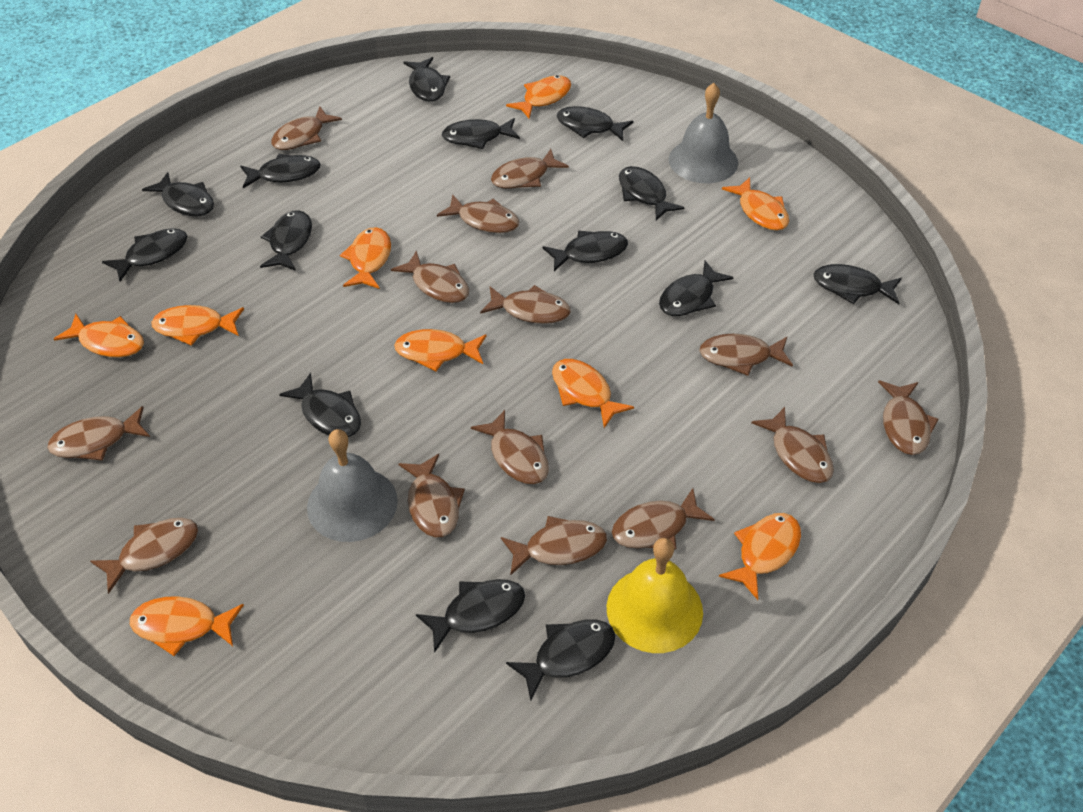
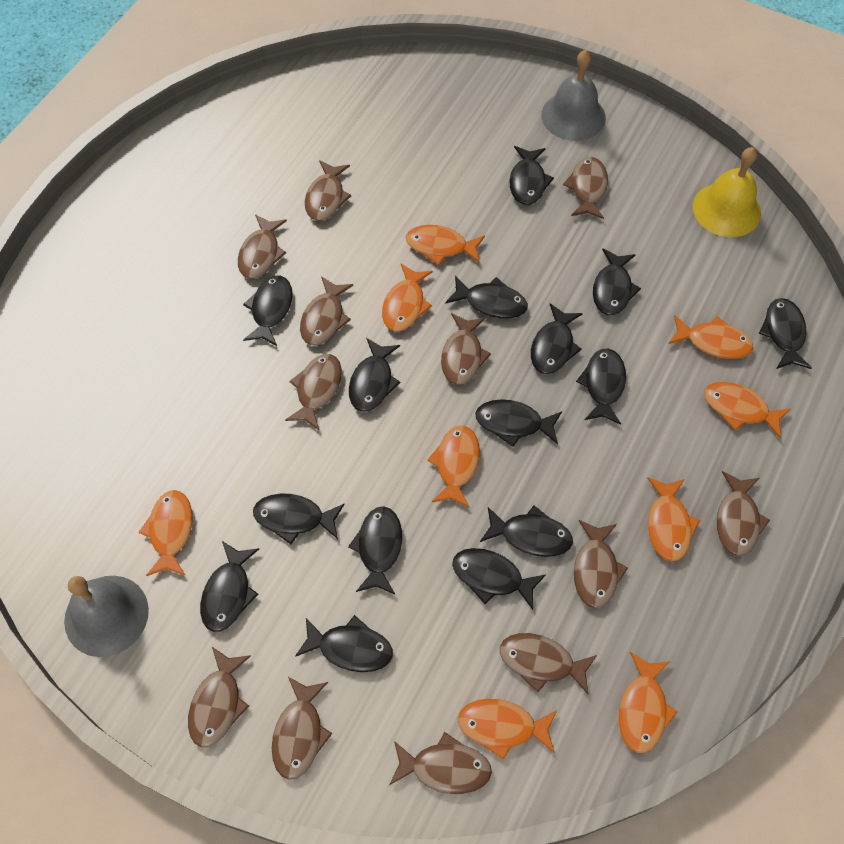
black fish: [102,228,187,282] [142,172,214,216] [240,154,321,188] [260,210,312,271] [279,373,361,437] [403,57,450,101] [416,579,525,653] [442,118,520,149] [506,619,615,701] [542,231,628,271] [557,106,633,141] [619,166,684,220] [659,261,734,316] [813,264,902,304] = 14 -> [200,541,259,632] [243,275,293,346] [253,494,345,545] [295,615,393,672] [348,506,402,594] [349,338,401,412] [445,276,528,319] [452,548,546,610] [475,399,562,447] [480,505,573,557] [509,146,554,205] [531,303,583,374] [576,348,626,425] [593,248,641,315] [759,298,812,369] = 15
brown fish: [47,406,150,461] [90,518,198,594] [271,106,342,150] [391,250,469,303] [398,454,465,537] [437,194,519,233] [471,410,549,484] [480,285,571,324] [491,149,569,189] [501,516,607,576] [612,488,715,549] [699,334,793,376] [751,407,834,483] [878,380,939,455] = 14 -> [188,647,251,747] [238,214,287,279] [272,677,332,780] [285,354,342,430] [300,276,353,345] [305,160,351,221] [390,732,492,794] [441,313,491,385] [500,633,597,694] [563,157,608,219] [574,520,628,608] [717,471,770,556] = 12

